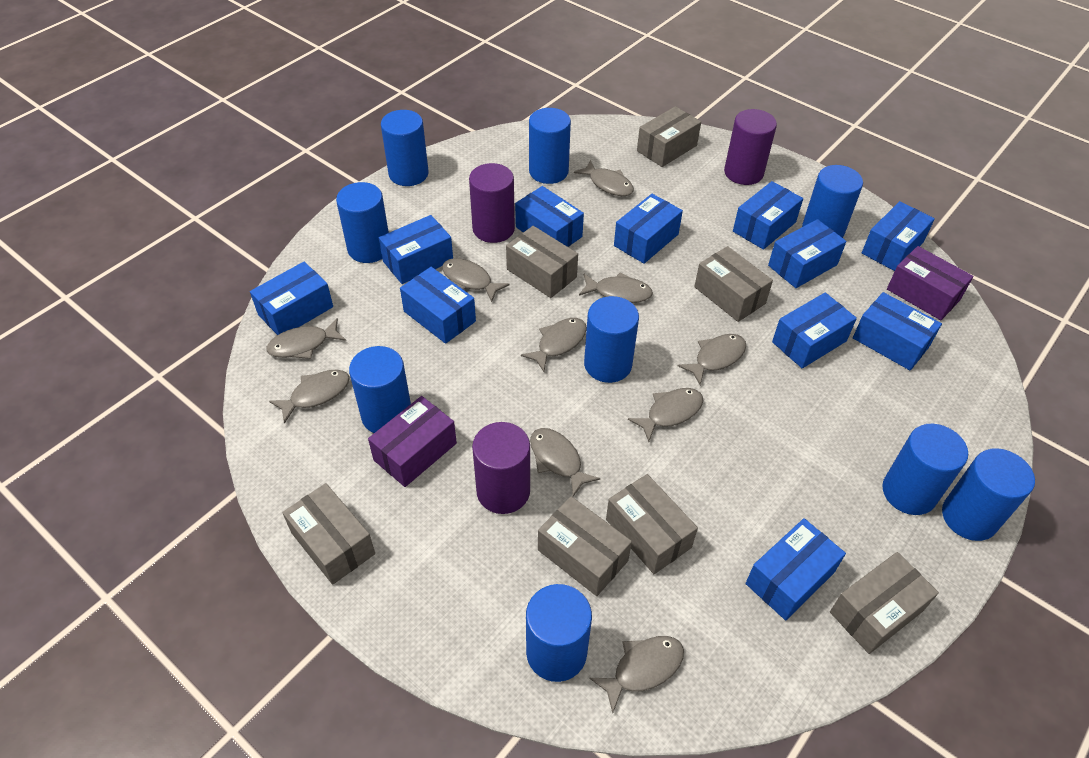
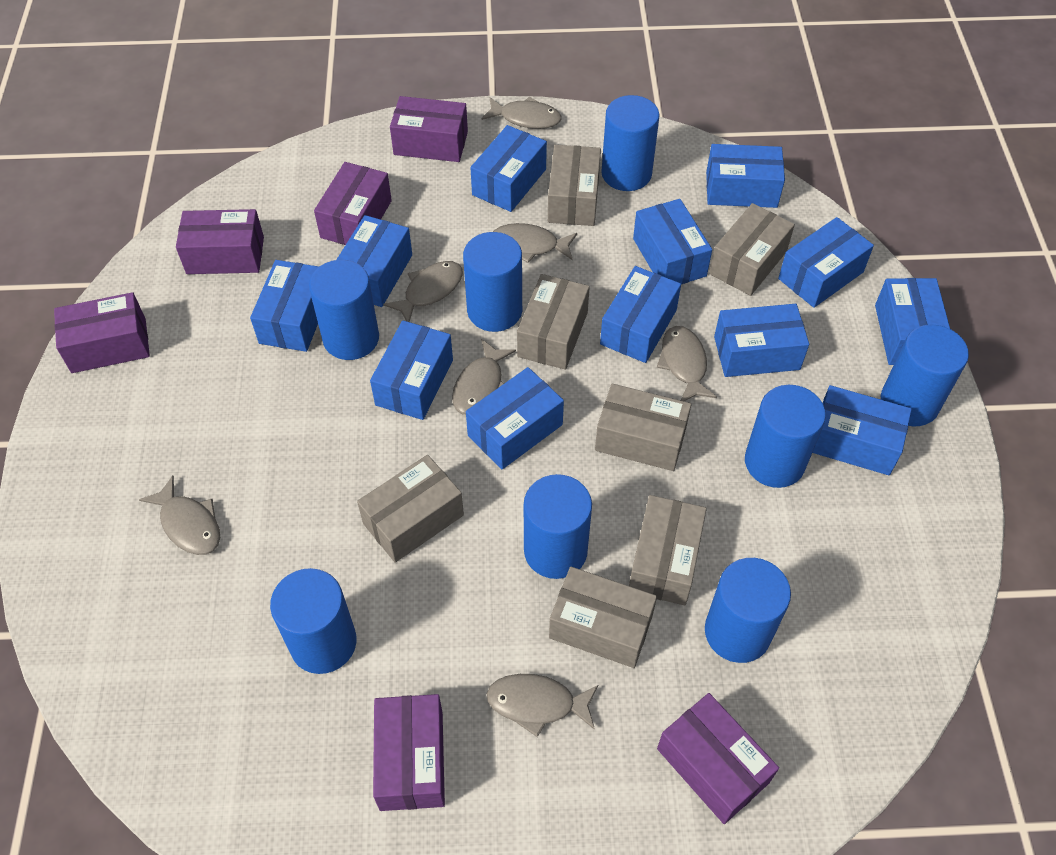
blue box: [250,262,333,335] [379,215,453,284] [400,267,476,344] [515,186,584,247] [614,194,683,264] [733,181,803,250] [746,518,846,620] [768,219,846,288] [772,292,857,368] [853,292,942,370] [862,201,935,271] = 11 -> [250,260,319,352] [337,215,412,307] [370,320,453,420] [466,367,564,469] [470,125,547,212] [600,266,681,363] [633,199,712,284] [706,144,785,208] [714,304,809,377] [778,217,874,308] [813,385,912,475] [875,278,950,365] = 12
blue cylinder: [336,182,389,263] [349,346,411,433] [381,110,429,186] [526,584,592,682] [529,108,571,184] [584,296,639,383] [802,165,863,238] [882,424,968,515] [942,448,1035,541] = 9 -> [270,568,356,674] [309,260,379,360] [463,232,522,332] [524,474,592,579] [601,95,659,191] [705,558,791,663] [745,385,826,488] [881,324,969,426] = 8
grey fish: [266,318,346,359] [269,369,350,424] [442,258,510,302] [521,318,587,372] [530,428,600,496] [574,160,634,196] [579,272,653,303] [589,636,684,713] [628,388,703,442] [678,334,746,385] = 10 -> [139,476,220,555] [383,261,463,322] [452,339,516,415] [482,96,562,129] [487,674,599,737] [493,223,577,263] [657,326,717,401] = 7
purple box: [368,396,457,487] [887,246,974,320] = 2 -> [54,292,150,373] [176,209,264,274] [314,162,392,245] [373,694,445,811] [390,96,468,162] [657,693,779,824] = 6
purple cylinder: [469,163,515,243] [472,422,530,514] [724,109,777,185] = 3 -> none = 0

